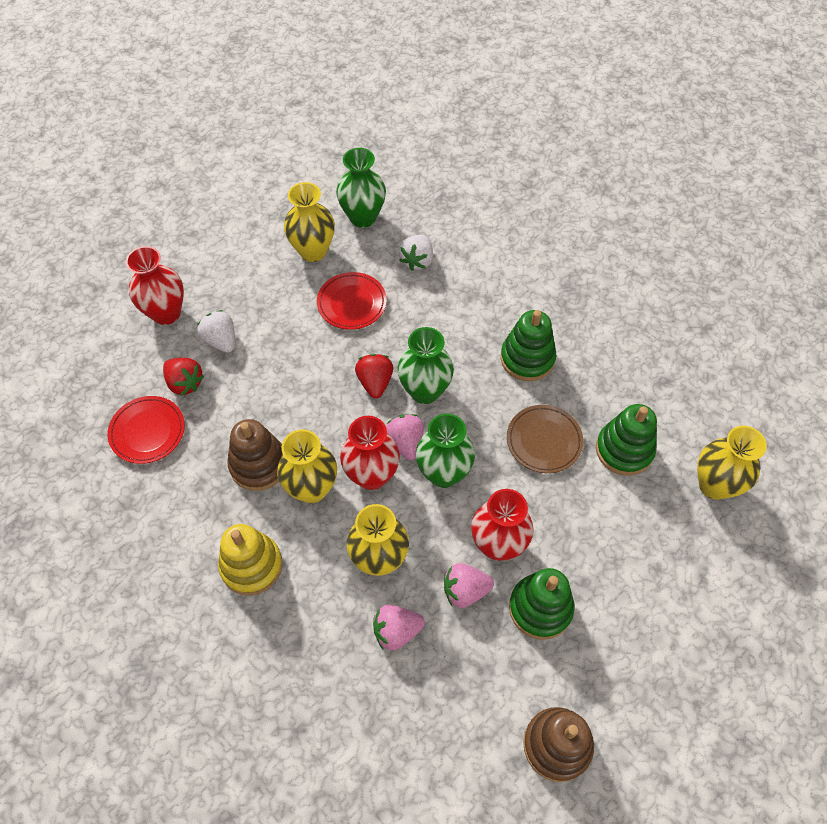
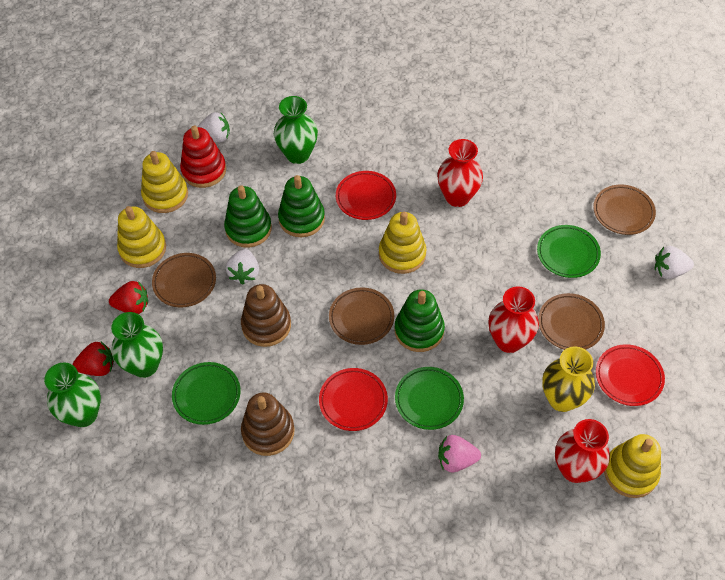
brown plate: [507,405,583,473] = 1 -> [152,253,216,307] [329,287,394,345] [538,293,605,350] [593,185,656,235] = 4
green plate: none = 0 -> [172,362,240,425] [395,367,464,430] [537,225,601,278] = 3
pink strawberry: [373,605,425,651] [386,414,424,460] [444,563,494,608] = 3 -> [438,435,481,472] = 1
red plate: [108,396,185,464] [317,272,387,330] = 2 -> [319,368,388,431] [336,171,396,220] [596,344,665,406] = 3
red stacking toy: none = 0 -> [180,126,226,188] = 1
white strawberry: [197,310,235,353] [399,235,433,271] = 2 -> [197,112,230,142] [226,249,259,285] [655,246,694,279] = 3
yellow stacking toy: [218,524,283,596] = 1 -> [117,206,166,268] [141,151,188,213] [379,212,427,274] [604,434,661,498] = 4
yellow vase: [277,429,337,503] [284,182,335,262] [346,504,409,576] [697,426,767,500] = 4 -> [542,346,595,412] = 1

